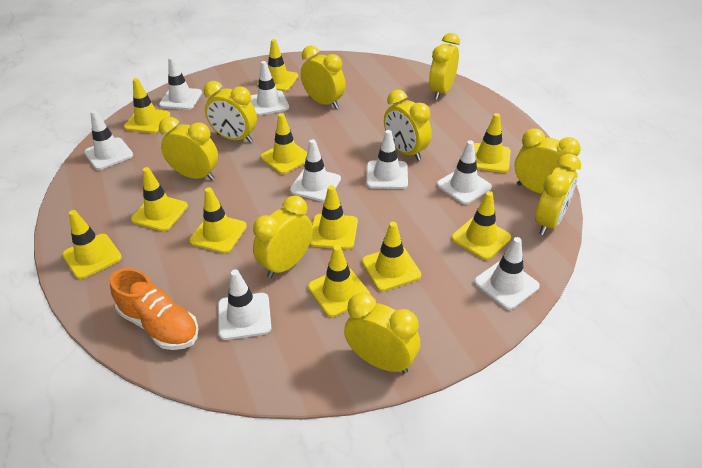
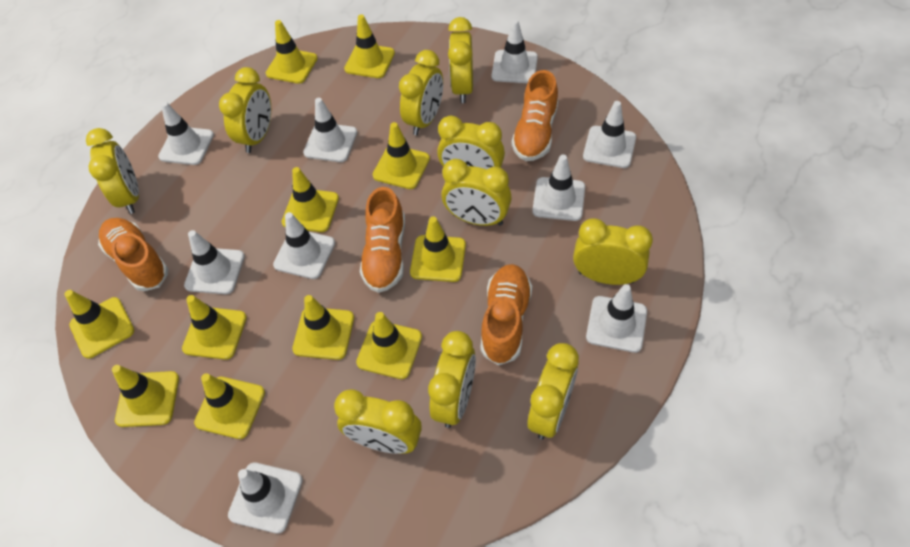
orange shoe: [110,268,199,350] = 1 -> [98,218,168,291] [360,187,405,293] [480,264,532,365] [512,70,558,161] = 4
white traffic cone: [84,110,133,170] [159,57,202,110] [218,269,271,340] [250,61,289,116] [290,139,341,202] [366,130,408,189] [437,140,492,204] [474,237,540,310] = 8 -> [158,102,214,165] [184,230,245,294] [228,463,303,534] [273,212,335,279] [303,98,357,162] [491,20,538,83] [532,154,585,221] [583,101,636,168] [586,284,647,353] = 9
yellow clock: [159,117,218,180] [204,81,257,143] [253,195,313,278] [301,46,346,109] [344,292,420,374] [384,90,432,161] [429,33,460,100] [514,128,581,194] [535,154,581,235] = 9 -> [86,128,139,214] [219,67,271,153] [334,389,422,454] [399,50,443,135] [428,331,476,428] [437,116,505,170] [442,159,512,226] [448,17,473,103] [527,343,579,439] [573,218,653,285] = 10

